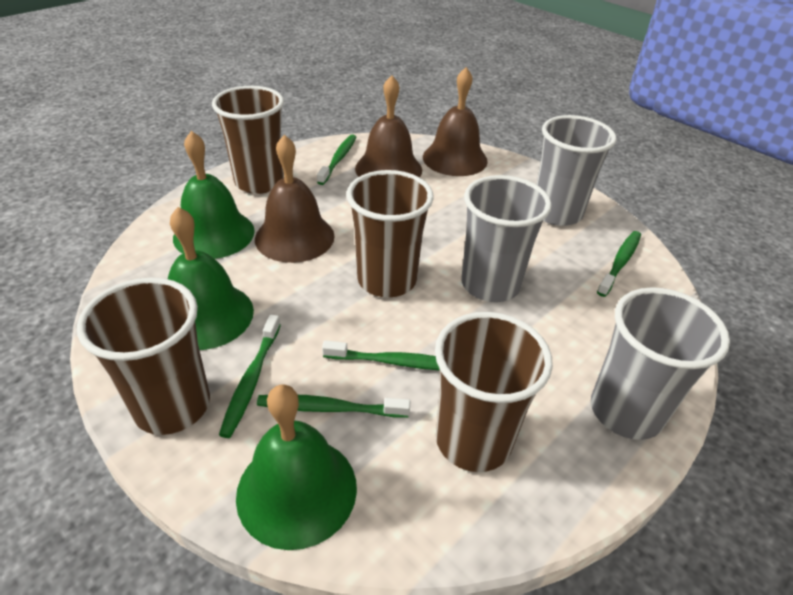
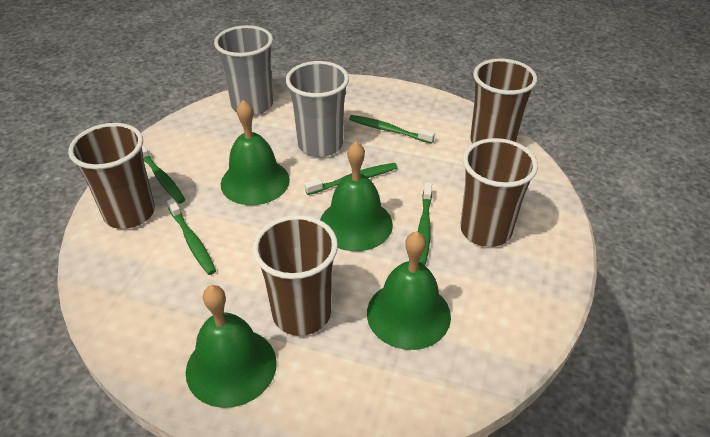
brown bell: [255,135,335,263] [355,75,422,177] [423,67,488,176] = 3 -> none = 0
green bell: [168,207,254,350] [173,131,255,259] [236,384,357,550] = 3 -> [186,285,277,408] [221,100,290,205] [320,141,393,251] [367,231,451,350] = 4
grey cup: [461,175,552,302] [536,115,616,226] [591,287,730,440] = 3 -> [214,25,273,115] [286,61,349,157] = 2

